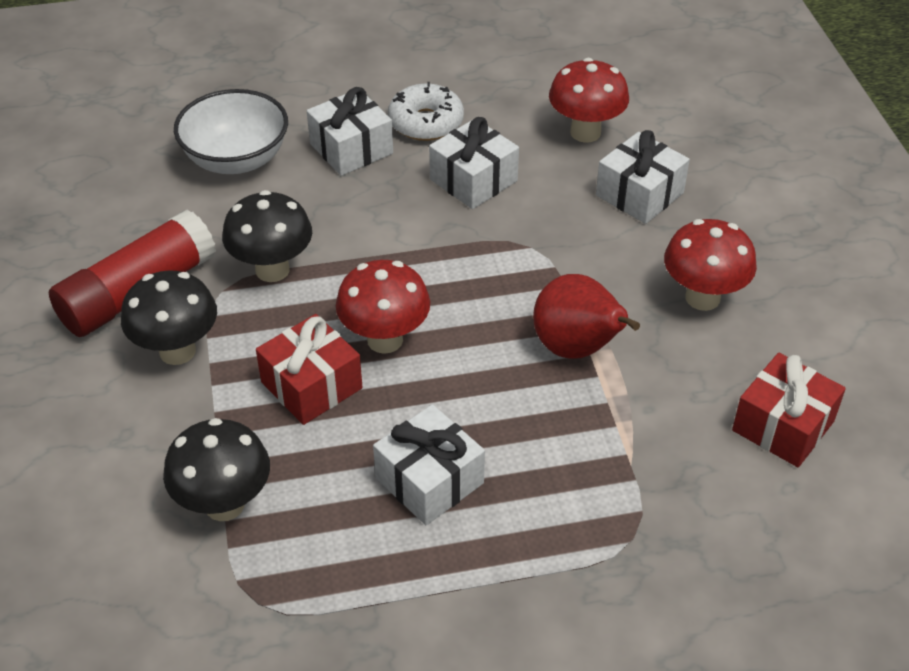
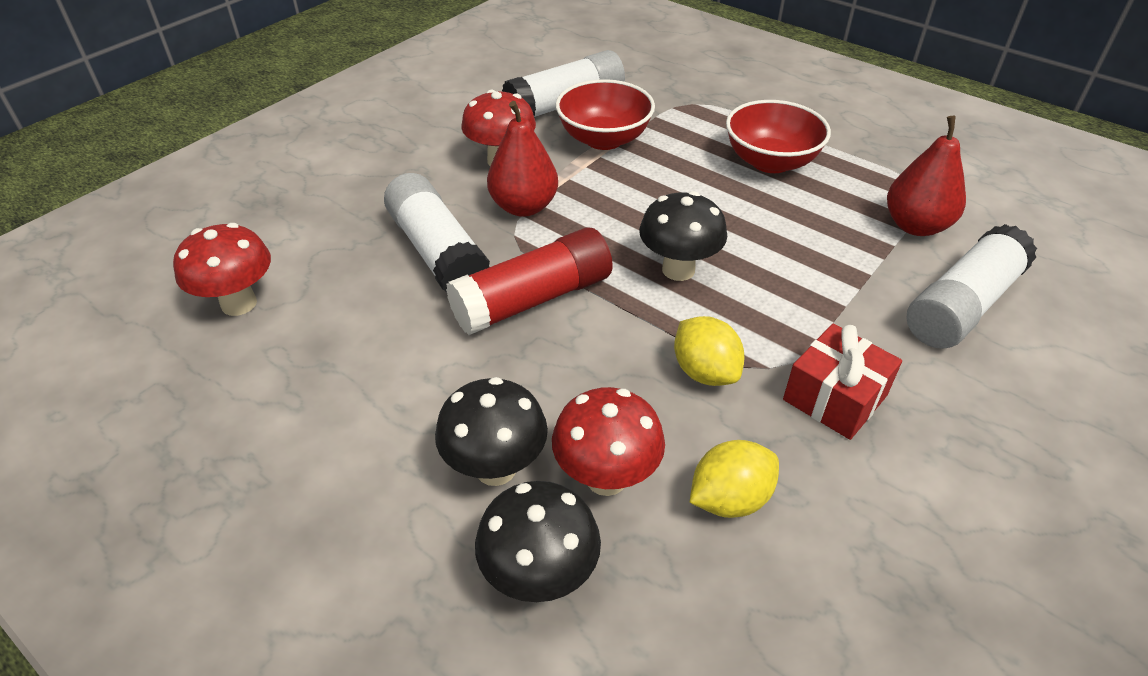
red bowl: none = 0 -> [556,79,655,150] [726,100,831,173] = 2
red gift: [256,314,363,425] [732,353,846,467] = 2 -> [783,323,902,440] = 1
red pear: [533,274,640,359] = 1 -> [487,101,558,217] [887,116,966,236] = 2
white bowl: [174,89,288,174] = 1 -> none = 0
white donut: [388,82,464,141] = 1 -> none = 0
white gift: [307,87,393,176] [373,404,485,525] [429,117,519,209] [596,130,690,224] = 4 -> none = 0
white glue stick: none = 0 -> [384,173,490,293] [502,50,625,117] [906,224,1037,349] = 3
yellow lemon: none = 0 -> [674,316,745,386] [690,440,779,518] = 2

